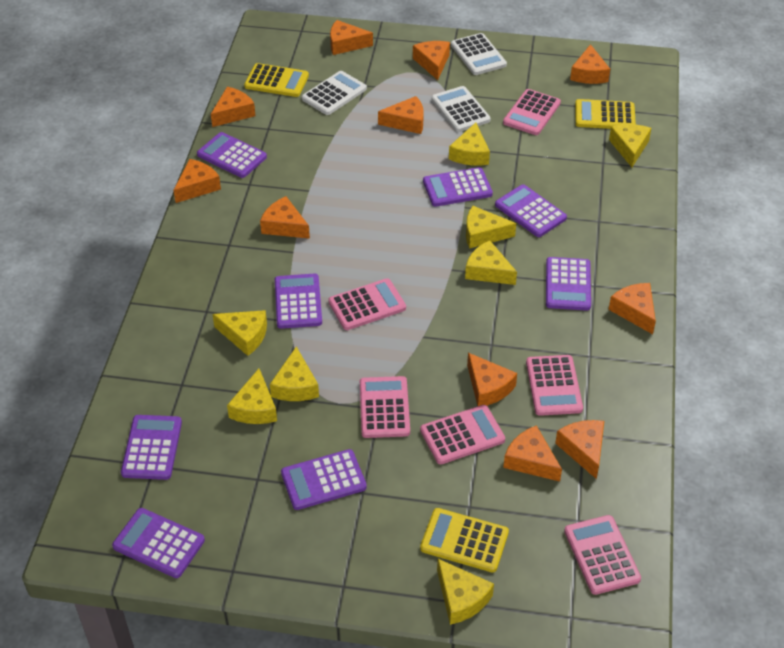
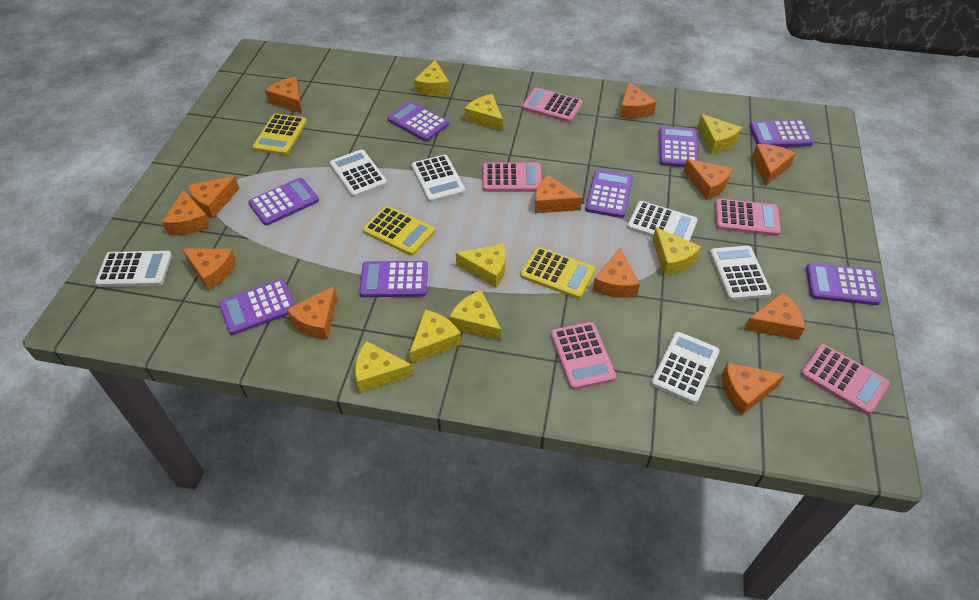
orange cheese: [174,159,221,203] [211,87,256,127] [260,196,310,239] [330,20,373,55] [378,96,424,134] [413,41,450,80] [467,353,517,406] [503,425,562,482] [555,420,604,479] [570,44,610,84] [608,283,656,334] = 11 -> [162,189,211,235] [182,248,237,291] [188,176,239,218] [265,77,302,113] [287,286,337,340] [535,175,582,213] [593,248,640,298] [619,82,657,119] [684,159,732,200] [722,363,785,415] [744,292,805,340] [752,144,796,186] = 12
pink calculator: [328,278,406,330] [360,376,410,438] [420,405,505,464] [503,89,561,135] [526,355,583,416] [564,515,641,595] = 6 -> [483,163,542,192] [522,87,583,123] [551,322,616,390] [715,199,781,236] [801,344,890,415] = 5
white calculator: [302,71,367,115] [431,86,491,132] [451,33,507,75] = 3 -> [95,251,172,287] [330,149,387,198] [412,155,465,203] [627,201,698,241] [651,332,720,404] [710,246,772,300] = 6

